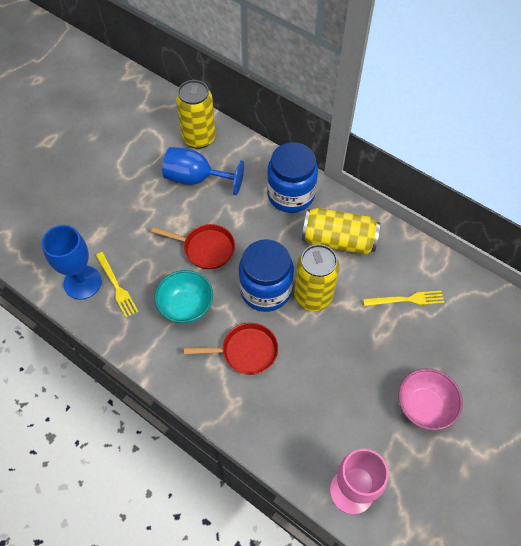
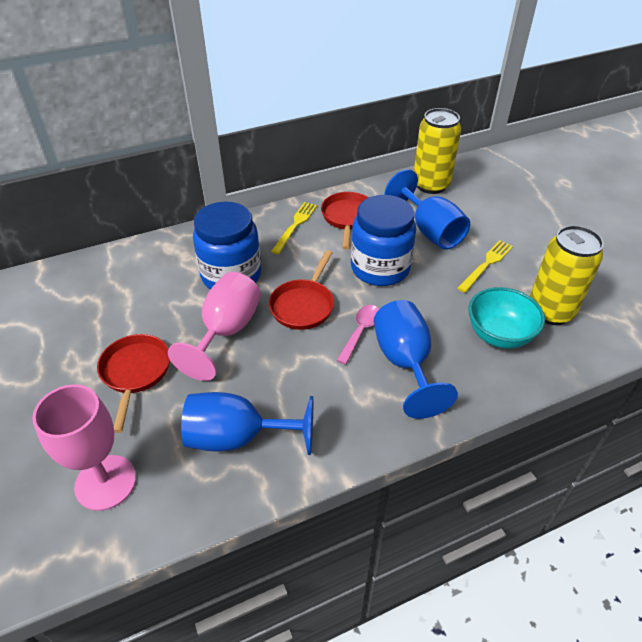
blue goblet: [41,225,102,300] [162,147,244,195] = 2 -> [181,392,313,455] [374,300,458,419] [384,169,470,250] = 3
pink bowl: [398,368,463,431] = 1 -> none = 0
pink goblet: [330,449,389,514] = 1 -> [32,384,136,511] [168,272,261,381] = 2
pink spoon: none = 0 -> [336,305,379,365] = 1
red pan: [151,224,235,269] [184,323,278,375] = 2 -> [97,334,170,433] [269,250,334,330] [321,192,369,249] = 3
yellow can: [176,80,216,149] [294,244,340,311] [302,208,380,255] = 3 -> [414,108,461,194] [530,225,604,325] = 2

